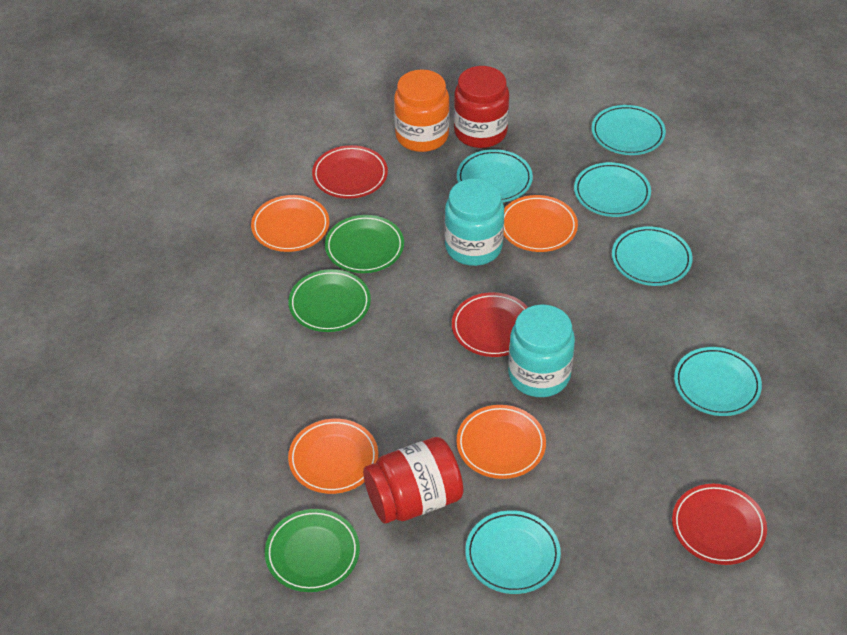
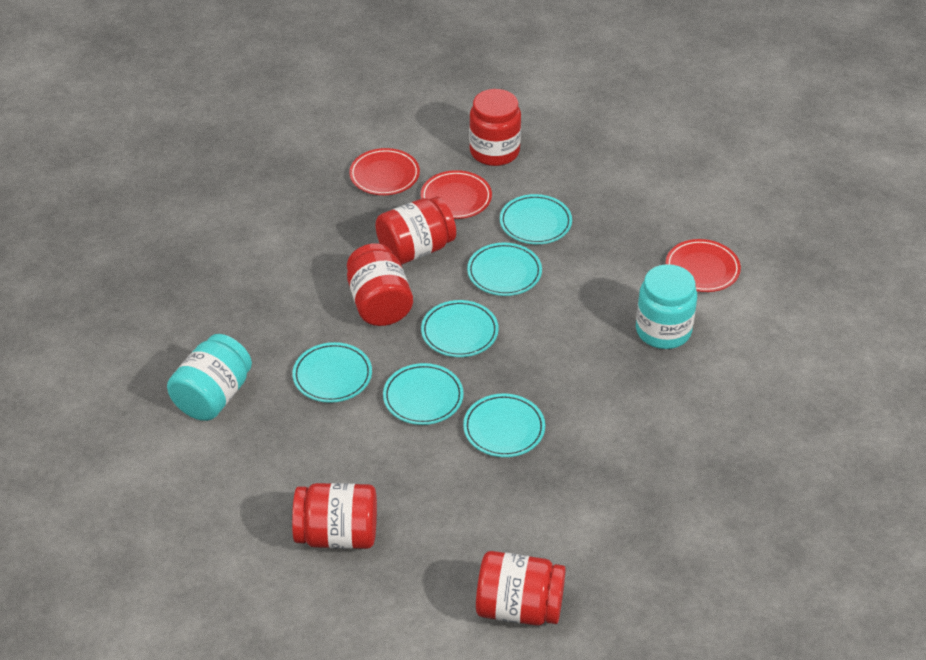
green plate: [265,509,360,592] [288,269,371,332] [325,215,404,273] = 3 -> none = 0
orange jar: [394,69,450,152] = 1 -> none = 0
orange plate: [251,195,329,252] [288,419,378,494] [456,405,546,479] [504,195,578,252] = 4 -> none = 0
red jar: [363,437,464,524] [454,66,509,148] = 2 -> [292,483,377,549] [347,243,413,326] [375,196,456,265] [469,89,521,166] [476,551,566,626] = 5

